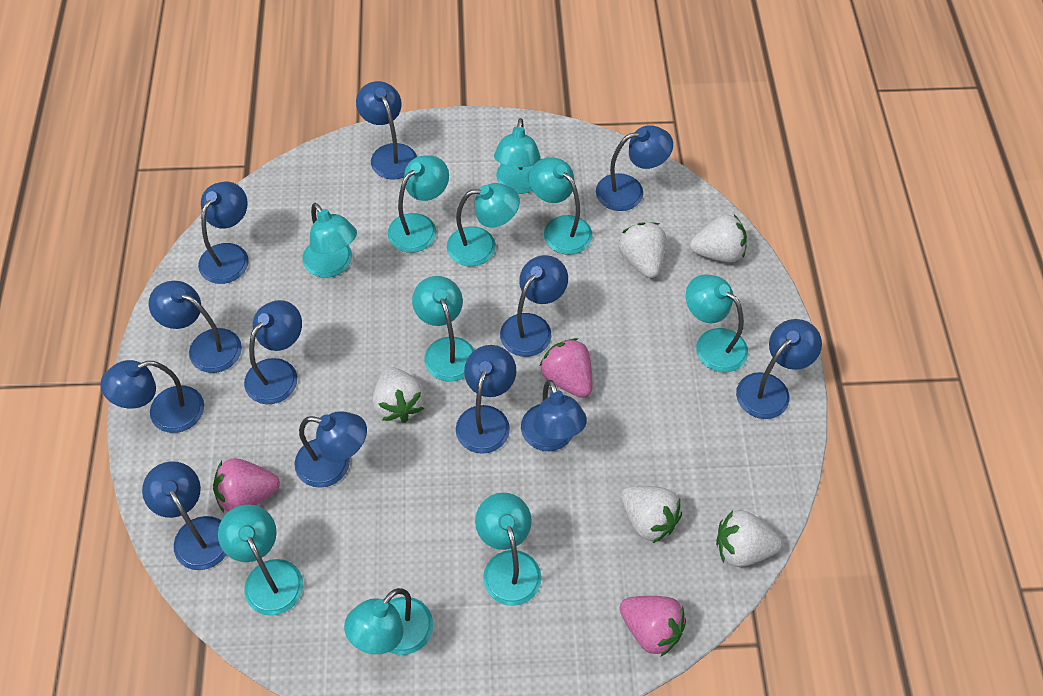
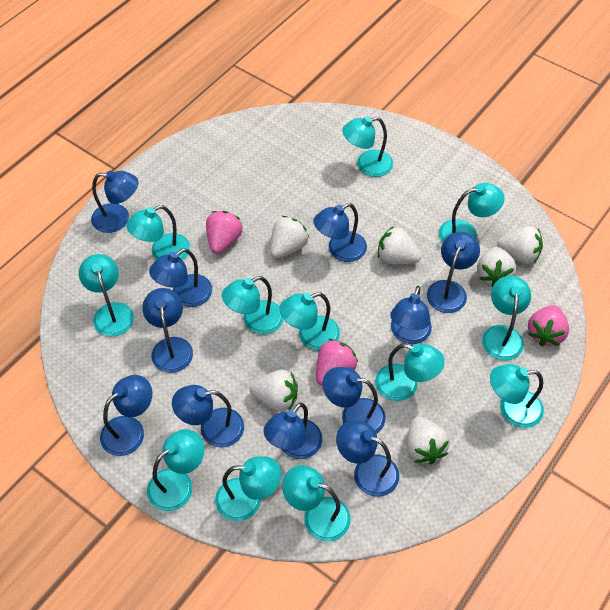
blue lamp: [100,360,204,433] [142,461,226,570] [149,281,242,373] [198,182,249,284] [244,300,302,404] [294,411,367,488] [356,81,417,180] [456,345,516,454] [500,255,568,357] [521,380,587,451] [596,125,673,211] [736,319,822,419] = 12 -> [91,170,138,233] [100,375,152,456] [142,288,193,373] [149,248,212,307] [172,385,244,447] [263,403,322,459] [313,203,367,262] [322,367,386,434] [336,420,399,497] [390,286,432,344] [427,232,480,313] = 11
turquoise lamp: [218,504,303,616] [302,203,357,278] [344,588,433,655] [388,155,449,253] [412,276,474,382] [447,183,520,266] [475,493,542,606] [494,118,541,194] [529,158,593,255] [686,274,748,373] = 10 -> [79,254,134,337] [126,205,190,260] [147,429,204,511] [215,456,281,521] [222,276,283,334] [279,292,340,351] [282,465,351,541] [342,116,393,177] [375,344,445,401] [439,183,505,242] [482,276,531,361] [490,364,544,428] = 12
white strawberry: [373,367,425,423] [619,222,666,278] [621,486,682,543] [690,214,747,262] [716,510,782,567] = 5 -> [250,370,298,412] [270,216,309,258] [378,226,422,265] [407,416,450,464] [477,247,516,287] [497,226,543,264] = 6

